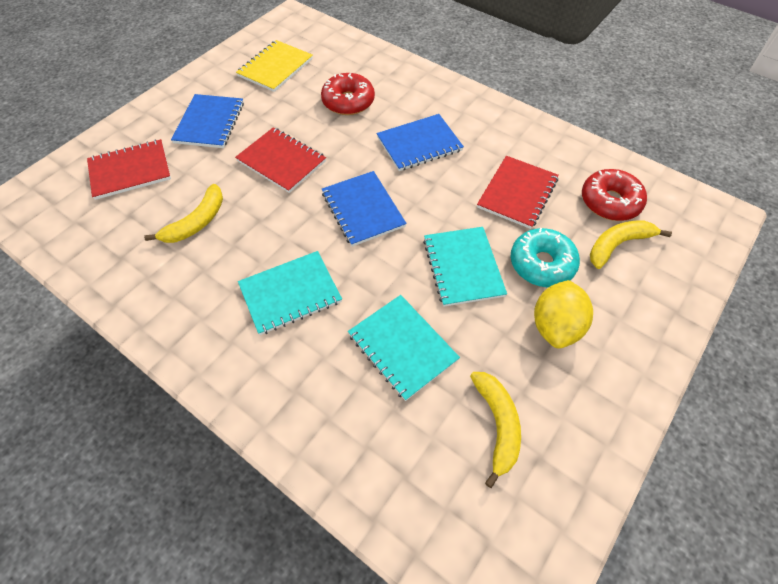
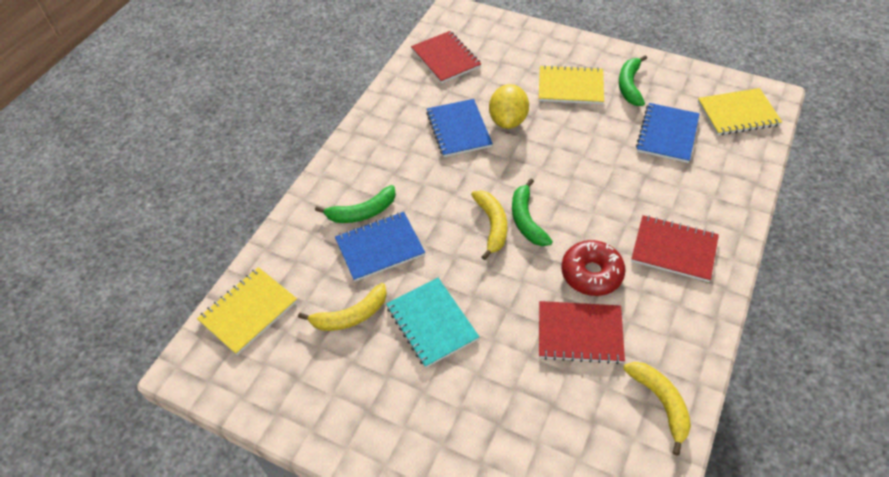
green banana: none = 0 -> [315,185,396,223] [512,178,553,246] [619,55,647,106] = 3
red donut: [321,73,375,115] [582,169,647,221] = 2 -> [561,240,626,296] = 1
turquoise donut: [511,228,580,287] = 1 -> none = 0
turquoise notebook: [238,251,342,335] [348,295,460,401] [423,227,507,307] = 3 -> [386,278,479,368] = 1
yellow notebook: [236,40,313,92] = 1 -> [197,267,297,355] [539,65,604,104] [698,88,782,135] = 3

